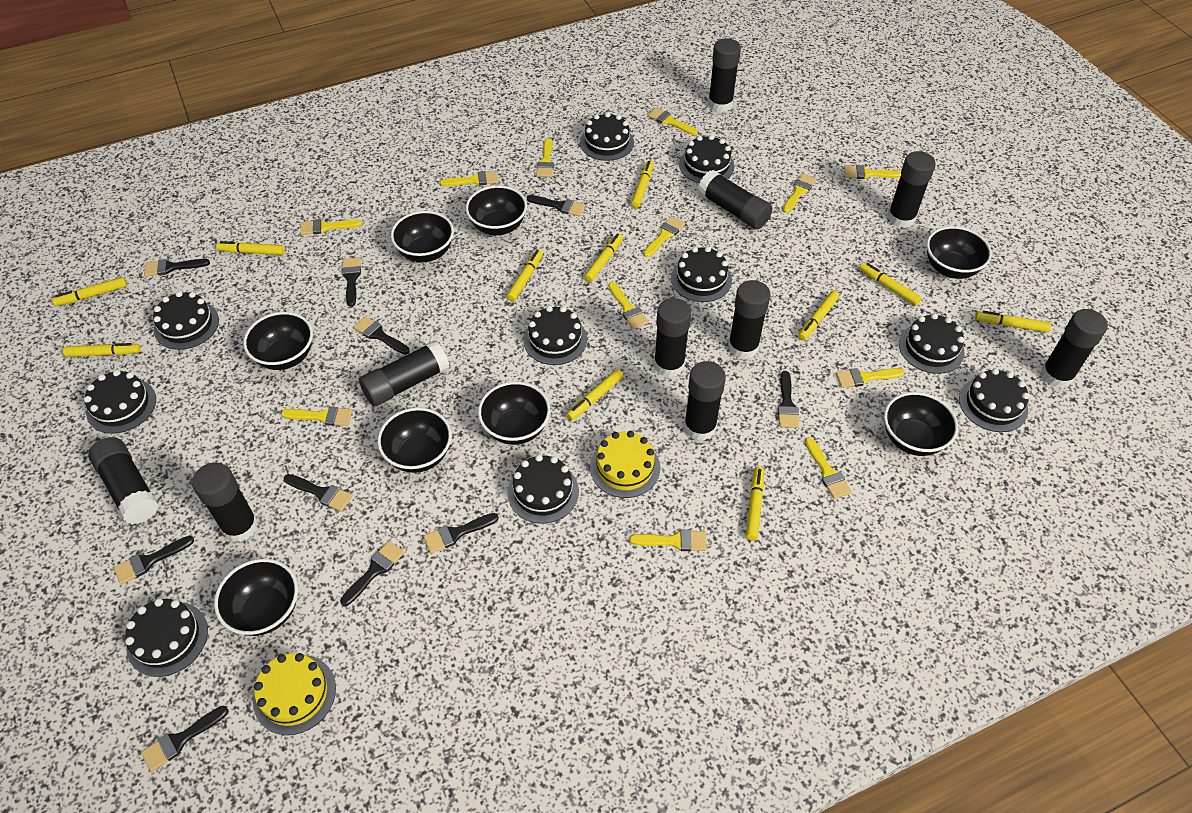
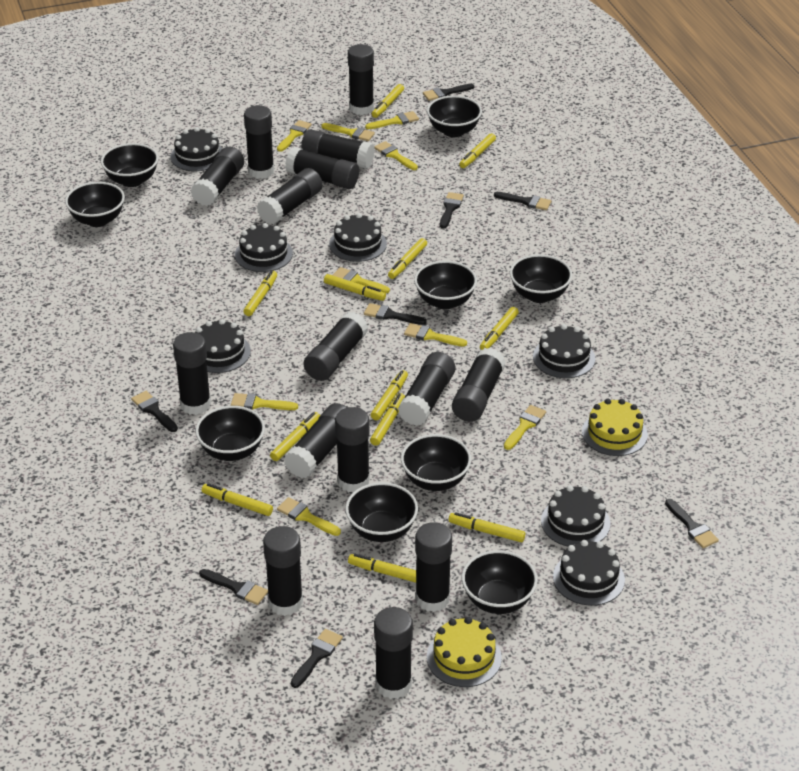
black bowl: [214,559,298,636] [243,312,313,370] [377,407,452,473] [391,211,454,262] [465,185,527,235] [478,381,550,445] [884,392,958,456] [927,226,992,279] = 8 -> [65,182,125,227] [101,143,159,187] [195,406,265,461] [345,482,418,542] [401,434,471,491] [414,261,477,309] [427,95,482,137] [462,550,538,614] [510,254,572,303] = 9
black brush: [114,536,194,585] [141,706,229,772] [144,259,210,276] [284,474,352,511] [340,541,404,606] [342,258,361,307] [353,316,410,355] [423,513,499,553] [527,195,585,216] [778,371,799,428] = 10 -> [131,391,178,432] [199,569,268,605] [291,629,343,688] [364,303,427,325] [423,84,474,101] [440,192,464,229] [494,192,551,210] [665,499,719,548] = 8
black cake: [84,370,156,434] [125,598,208,677] [153,291,219,350] [508,454,579,524] [523,306,587,365] [580,112,634,161] [671,247,732,302] [679,135,734,183] [899,313,965,374] [959,368,1029,432] = 10 -> [170,127,222,171] [195,319,251,373] [235,223,293,272] [329,213,387,262] [533,324,595,378] [541,485,610,546] [553,540,625,606] = 7
black glue stick: [88,437,158,524] [192,463,258,542] [359,340,450,406] [654,298,691,377] [684,361,726,441] [698,170,772,230] [708,38,741,112] [728,280,771,359] [887,151,936,228] [1041,309,1108,388] = 10 -> [173,332,211,415] [191,147,244,206] [244,105,274,179] [257,168,323,225] [263,526,303,616] [284,403,347,478] [285,147,359,189] [301,129,375,169] [304,312,368,381] [335,407,370,492] [348,44,374,115] [374,607,413,699] [398,352,455,426] [415,522,452,612] [452,348,506,422] = 15
yellow brush: [281,407,353,426] [300,219,362,235] [440,171,499,186] [536,138,554,177] [608,282,649,329] [629,530,707,551] [643,216,685,257] [647,107,698,135] [783,173,816,213] [805,437,852,499] [836,368,905,388] [844,165,901,179] = 12 -> [231,393,298,410] [277,120,312,152] [277,497,341,536] [321,123,375,141] [333,267,390,293] [365,111,419,129] [374,141,418,170] [404,323,467,347] [504,405,546,450] = 9
yellow marker: [52,277,127,306] [63,343,140,357] [216,241,285,255] [506,249,543,302] [566,369,624,421] [584,233,623,282] [631,161,654,208] [746,467,764,540] [798,291,839,340] [859,262,921,305] [975,311,1051,332] = 11 -> [202,483,273,516] [243,271,277,316] [270,412,320,461] [324,274,386,301] [348,554,416,583] [370,393,405,446] [371,370,408,420] [372,84,404,118] [388,238,427,279] [449,512,525,542] [459,133,496,168] [480,307,519,350] = 12

